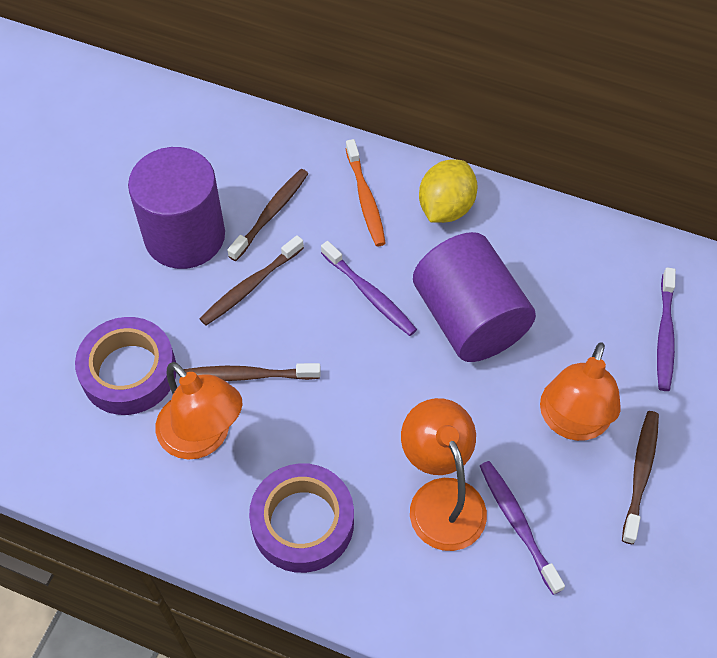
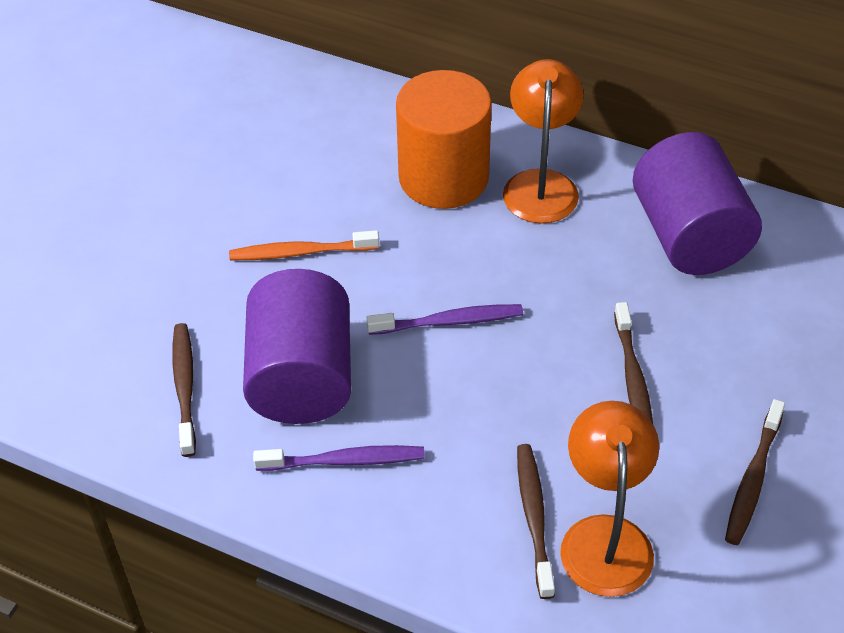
orange cylinder: none = 0 -> [396,70,492,209] = 1
orange lamp: [156,362,243,460] [401,398,487,551] [540,343,621,441] = 3 -> [503,59,584,223] [560,401,659,597] = 2
purple tape: [75,317,176,415] [249,463,354,573] = 2 -> none = 0
purple toothbrush: [321,241,417,336] [480,461,565,595] [657,268,676,391] = 3 -> [253,445,425,471] [366,304,523,335] = 2
yellow lemon: [419,159,478,223] = 1 -> none = 0

